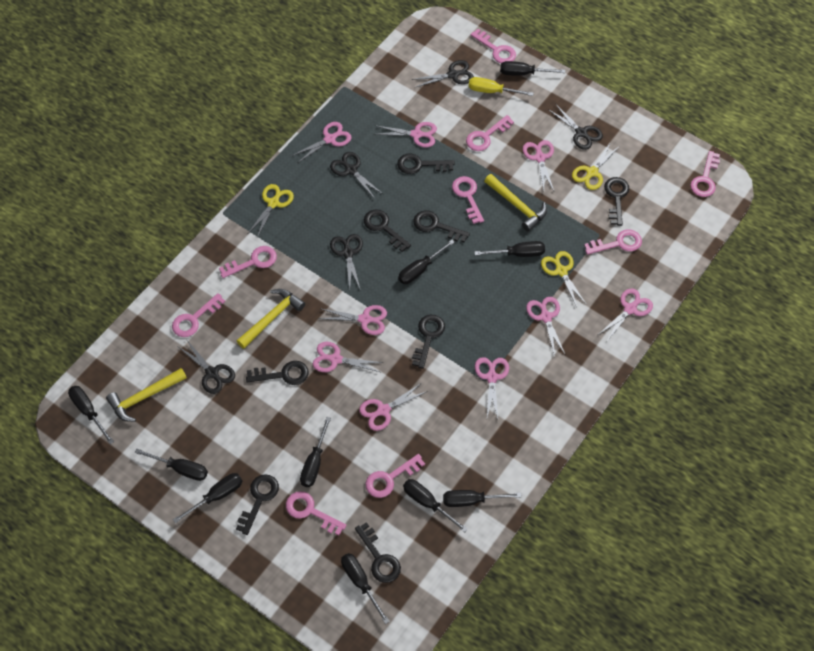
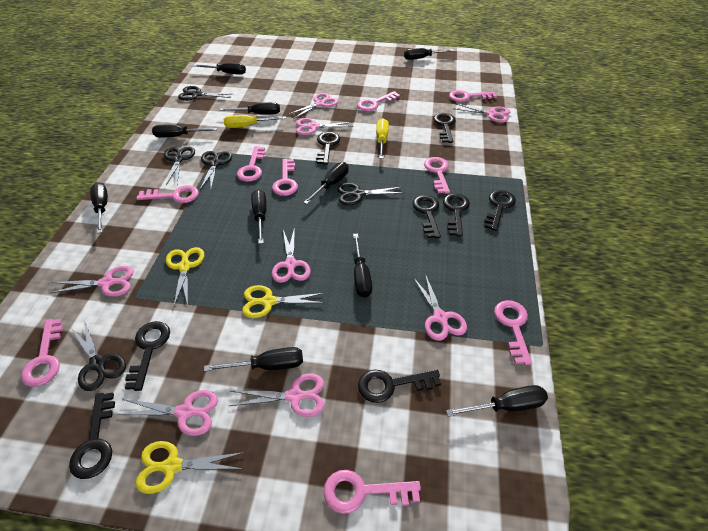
pink scissors: [292,122,352,163] [313,342,383,372] [318,305,387,335] [359,384,428,431] [373,122,437,147] [475,357,509,418] [523,140,554,191] [526,297,566,356] [598,288,653,342] = 9 -> [50,266,134,296] [117,390,218,436] [229,373,325,417] [272,227,311,283] [288,93,338,119] [296,118,353,135] [413,274,467,341] [453,103,510,123] = 8
yellow hammer: [106,368,187,422] [237,289,305,349] [484,174,547,231] = 3 -> none = 0
yellow screwdriver: [469,77,534,96] = 1 -> [224,115,286,128] [376,118,389,159] = 2

